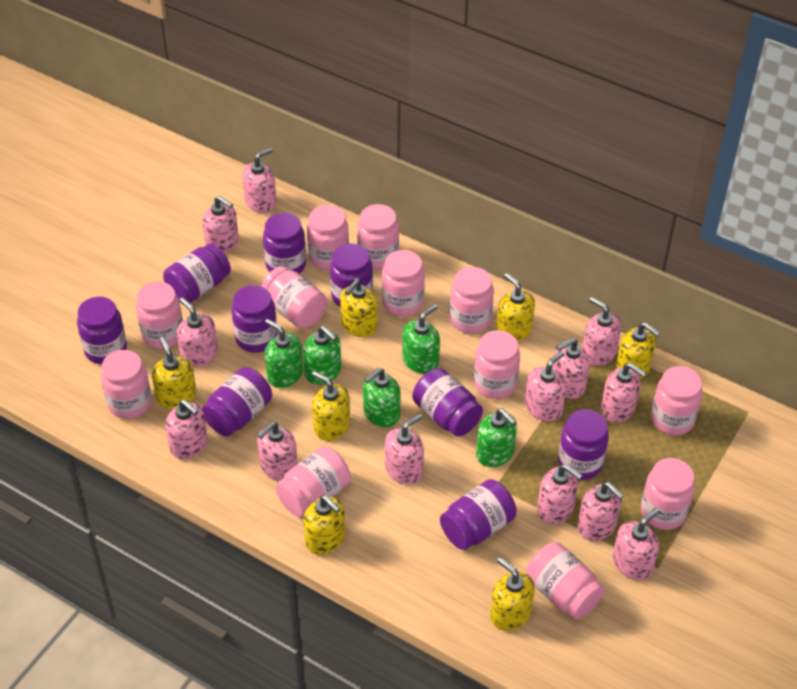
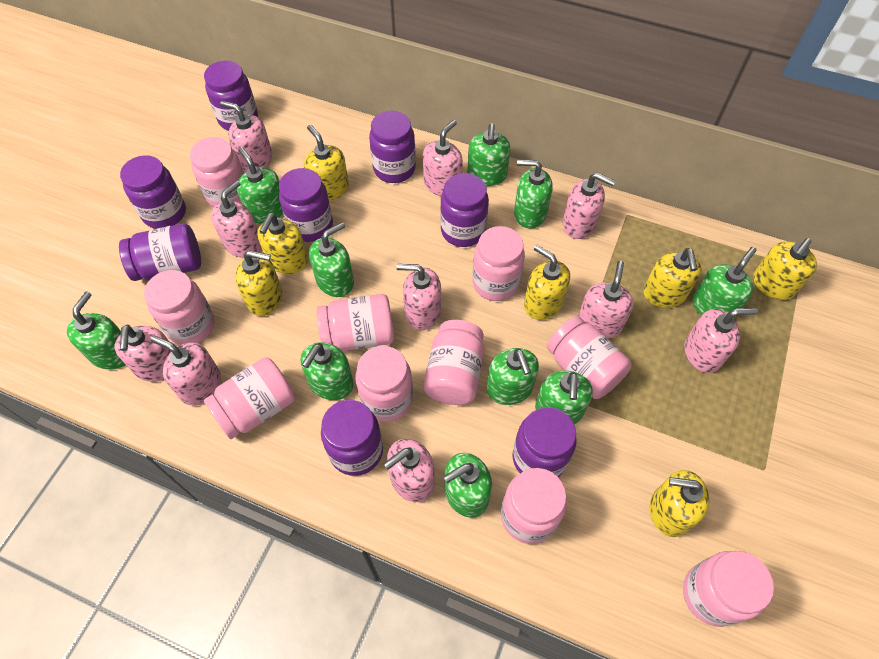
green soap dispenser: [265,319,303,388] [303,326,341,385] [363,368,401,427] [402,304,440,374] [476,408,517,467] = 5 -> [67,292,126,370] [237,147,283,224] [301,342,354,400] [309,222,354,297] [443,453,492,518] [467,123,510,186] [487,348,539,405] [514,160,552,228] [535,371,593,424] [693,247,757,318] = 10
pink jar: [101,350,152,419] [136,282,183,349] [262,266,327,329] [275,446,351,517] [307,205,349,270] [357,204,399,269] [382,250,425,316] [450,267,494,334] [474,330,520,399] [526,542,605,620] [641,458,695,530] [651,366,703,436] = 12 -> [144,270,215,345] [190,137,244,207] [204,357,295,439] [317,294,394,351] [355,346,413,422] [423,320,484,405] [472,226,525,301] [501,468,567,544] [547,316,632,399] [683,551,774,627] = 10
pink soap dispenser: [165,399,208,459] [177,297,218,367] [202,196,239,254] [242,148,277,213] [257,422,298,481] [385,414,424,485] [525,351,566,422] [537,464,583,524] [552,338,590,399] [577,482,624,541] [582,297,621,366] [601,363,646,423] [612,508,660,580] = 13 -> [115,325,171,382] [150,335,221,405] [211,180,261,258] [220,101,272,172] [383,439,435,502] [397,264,441,330] [423,120,463,196] [563,173,616,239] [578,261,633,338] [684,308,758,373] = 10
purple jar: [77,297,127,364] [163,243,231,303] [202,367,272,436] [232,285,277,353] [263,213,306,274] [330,244,373,307] [413,368,483,437] [440,479,517,550] [558,409,609,480] = 9 -> [119,224,201,281] [120,155,186,229] [204,61,258,131] [279,168,333,242] [321,400,383,476] [369,111,416,183] [440,173,489,247] [513,407,577,477] = 8

